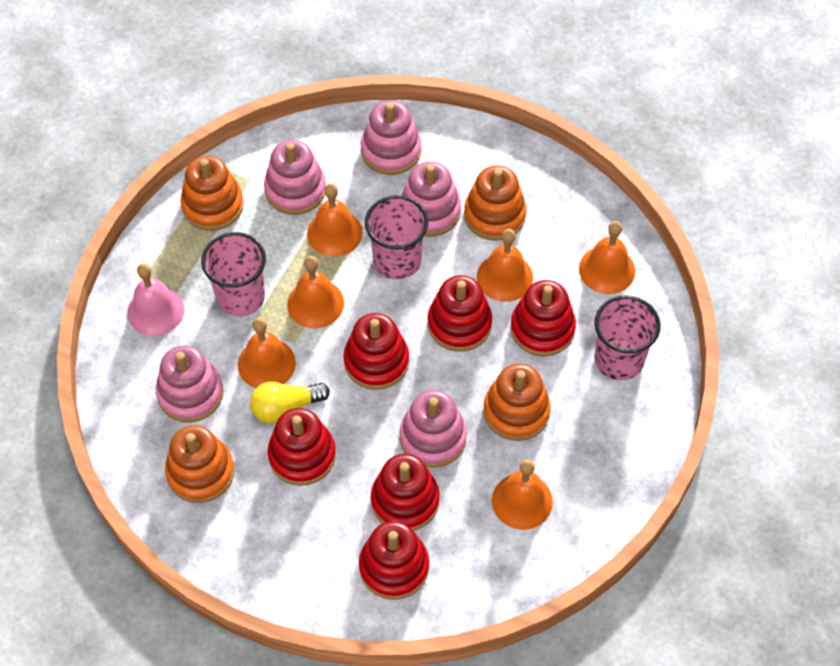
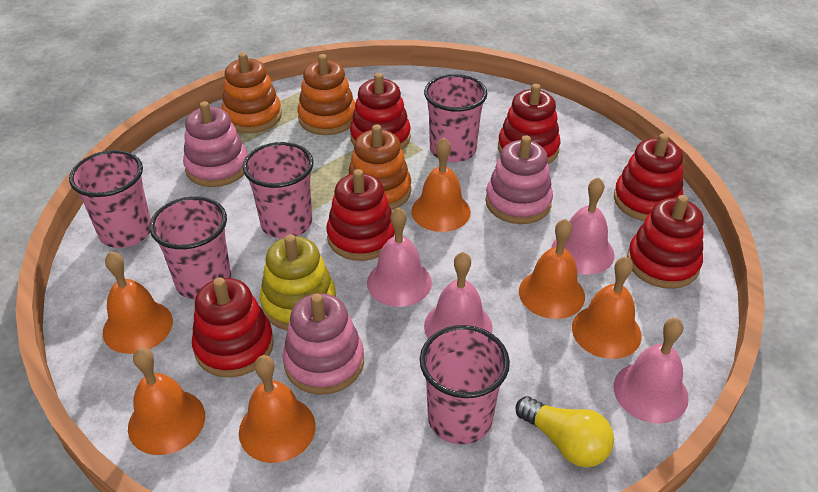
orange stacking toy: [165,425,235,503] [181,156,244,231] [464,165,527,241] [484,364,551,441] = 4 -> [221,52,282,133] [297,54,355,135] [348,124,411,210] = 3
pink bell: [127,263,184,336] = 1 -> [367,207,432,307] [424,252,493,339] [551,177,614,275] [614,318,689,424] = 4
pink cup: [201,232,266,316] [365,195,428,279] [594,295,661,380] = 3 -> [69,150,151,248] [149,196,231,300] [243,142,313,239] [420,325,510,444] [424,74,487,162] = 5
pink stacking toy: [156,345,223,423] [264,140,326,215] [361,101,421,175] [399,390,467,468] [401,162,461,237] = 5 -> [183,101,247,187] [282,293,364,395] [485,135,553,224] = 3
yellow stacking toy: none = 0 -> [260,234,336,330] = 1

